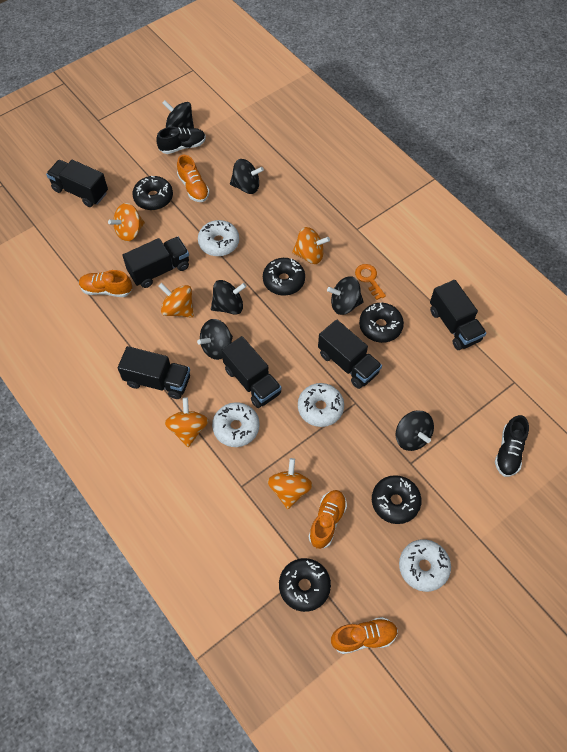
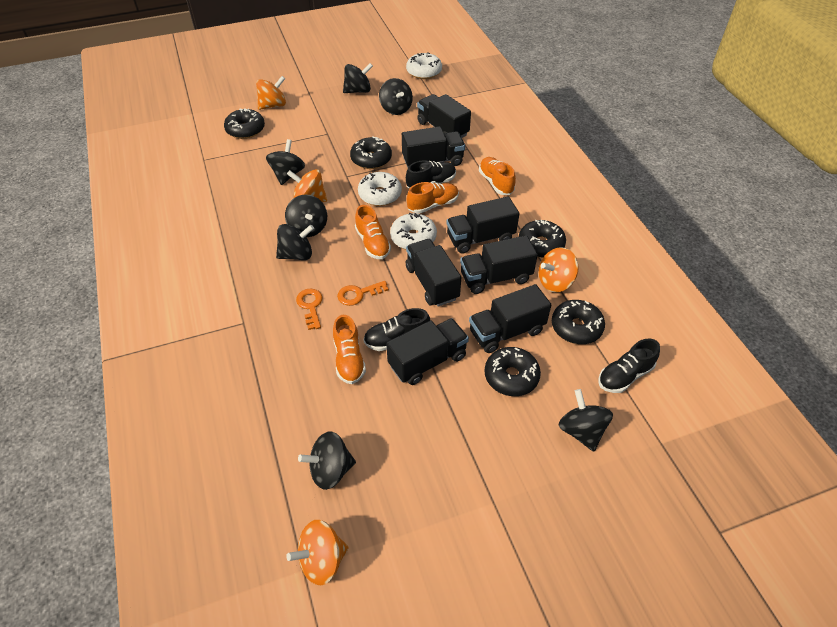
black shoe: [156,127,206,154] [495,415,529,477] = 2 -> [364,308,430,351] [406,160,456,189] [598,339,660,393] = 3
black spinning top: [162,100,194,129] [197,319,233,360] [211,280,247,315] [230,159,264,194] [327,276,364,315] [396,410,434,451] = 6 -> [266,139,305,185] [276,224,314,260] [285,195,327,237] [298,431,356,490] [343,63,373,93] [379,78,413,115] [559,389,613,452] = 7
black truck: [46,160,108,207] [118,346,190,399] [122,237,189,288] [221,336,281,408] [318,319,382,389] [430,280,487,350] = 6 -> [386,318,469,385] [402,126,465,168] [406,239,461,307] [417,94,471,138] [446,196,519,254] [460,235,538,294] [469,284,551,353] = 7
orange key: [355,264,386,300] = 1 -> [296,289,323,330] [337,281,389,306] = 2
orange spinning top: [108,203,145,241] [159,283,194,318] [165,397,208,447] [268,458,313,509] [292,227,330,264] = 5 -> [256,76,286,110] [286,520,349,585] [287,169,327,202] [539,247,579,292] = 4
white donut: [198,220,239,256] [212,402,260,447] [298,383,344,427] [399,539,451,592] = 4 -> [358,172,402,206] [390,213,437,249] [406,52,442,79] = 3

